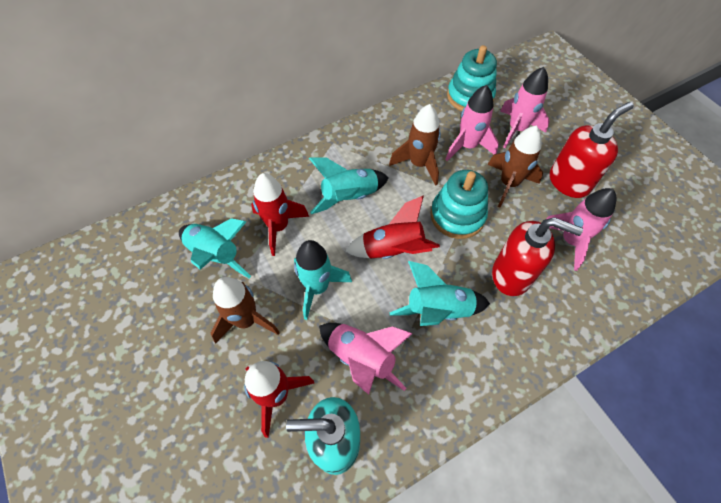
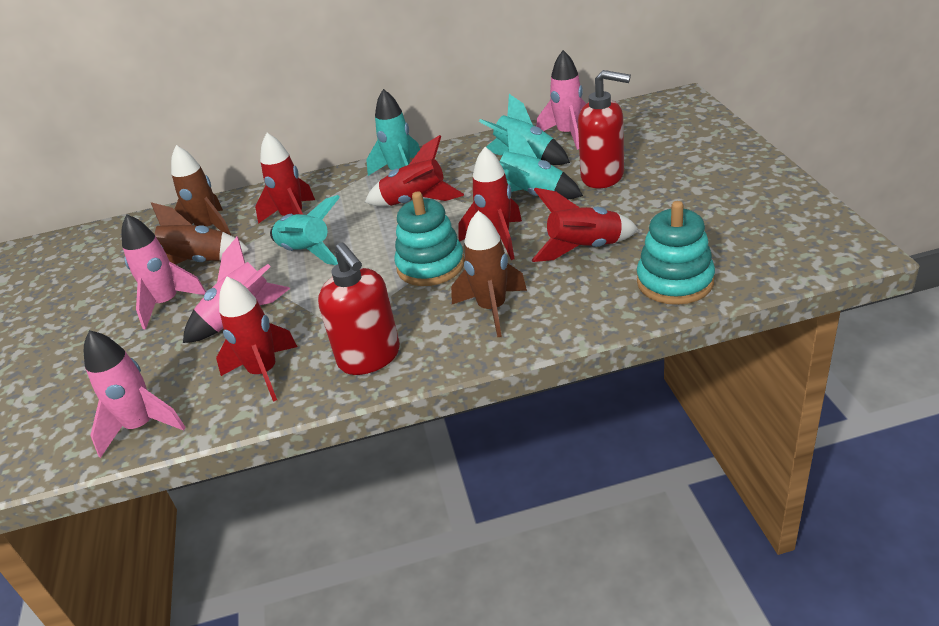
red rocket: [244,361,314,438] [251,173,309,256] [345,195,440,259] = 3 -> [216,277,297,402] [255,133,315,224] [365,135,464,206] [458,147,522,260] [532,188,638,262] = 5
turquoise soap dispenser: [286,397,360,475] = 1 -> none = 0

